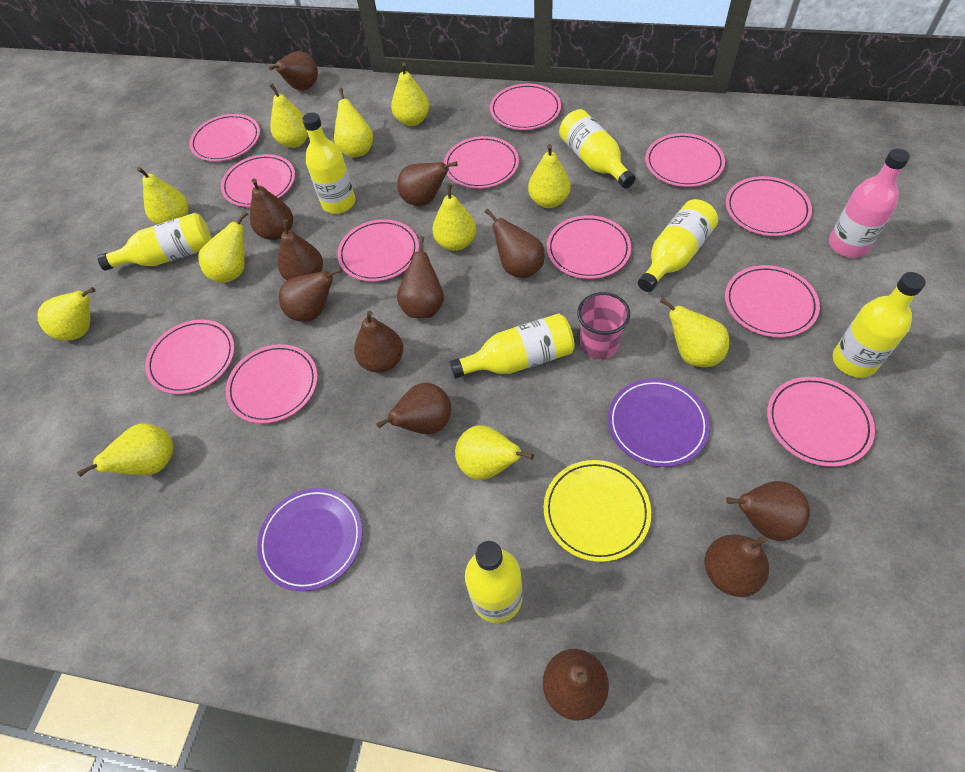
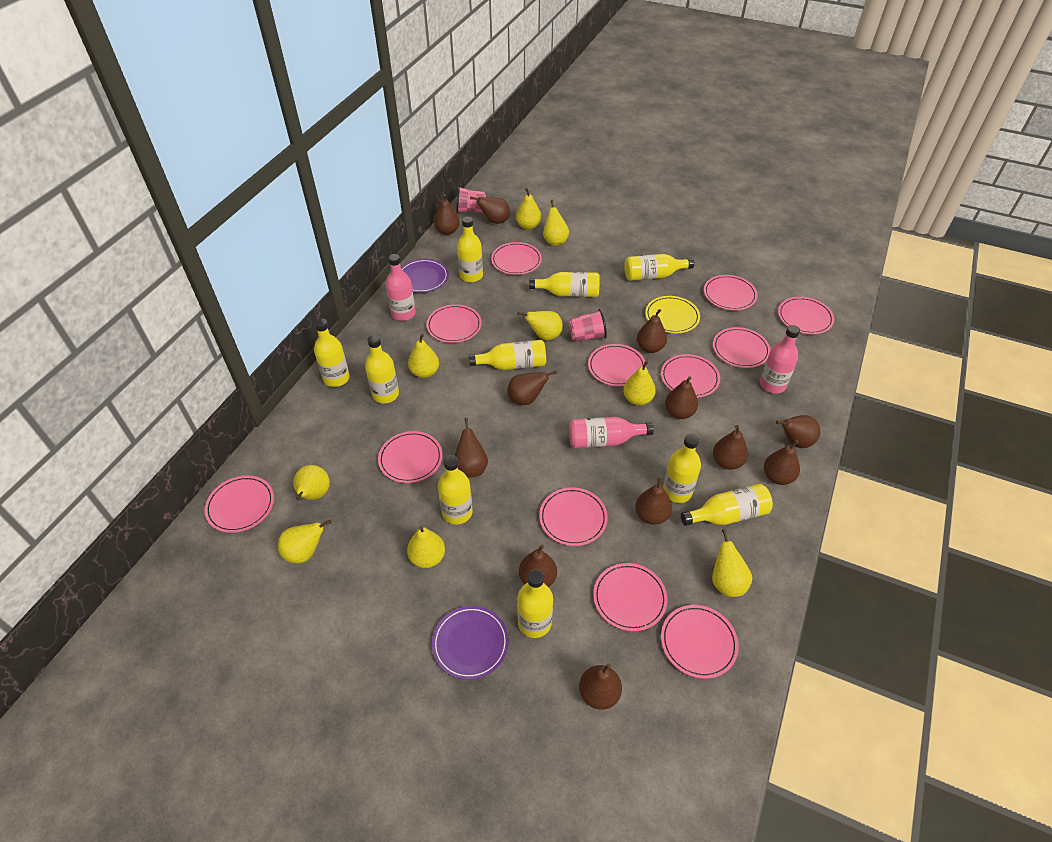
pink bottle: [829,149,910,258] = 1 -> [386,254,416,321] [569,417,654,448] [760,325,800,394] = 3
pink cup: [577,292,630,359] = 1 -> [456,186,486,213] [569,309,607,342] = 2
yellow bottle: [97,213,212,271] [302,112,355,214] [449,314,575,379] [465,541,522,623] [559,109,636,189] [638,199,718,292] [833,272,926,378] = 7 -> [314,319,350,387] [365,335,399,403] [438,455,473,525] [457,217,483,282] [469,340,546,370] [517,570,553,638] [529,272,600,297] [624,254,694,281] [663,433,701,503] [681,484,773,526] = 10
yellow pear: [38,287,95,341] [77,423,173,477] [137,167,189,224] [198,211,248,283] [269,83,308,148] [334,88,373,158] [391,62,429,126] [432,183,476,251] [455,425,534,480] [528,144,571,208] [660,298,729,367] = 11 -> [278,520,331,563] [293,465,330,501] [407,526,445,568] [408,334,439,378] [516,188,541,230] [518,311,563,340] [543,200,569,246] [623,360,656,406] [712,529,752,597] = 9

